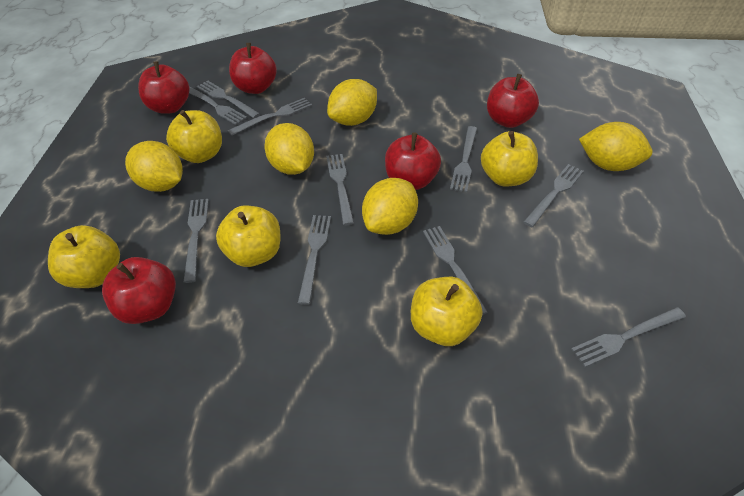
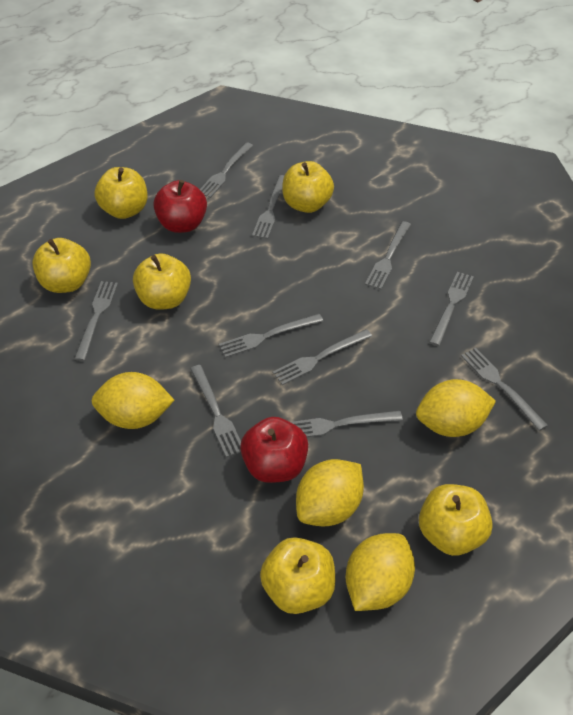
red apple: [102,257,176,324] [138,61,189,114] [229,43,277,94] [385,133,441,190] [487,74,539,128] = 5 -> [153,180,207,233] [240,417,308,483] = 2
yellow apple: [48,225,120,288] [166,110,222,163] [216,205,281,267] [411,277,483,346] [481,131,538,187] = 5 -> [32,238,91,293] [94,167,148,219] [133,253,191,310] [260,537,335,614] [282,161,334,213] [419,484,493,556] = 6
yellow lemon: [125,141,183,192] [264,123,314,175] [327,79,377,126] [362,178,418,235] [579,122,653,171] = 5 -> [92,372,174,429] [296,459,364,526] [345,533,415,611] [416,379,496,437] = 4

